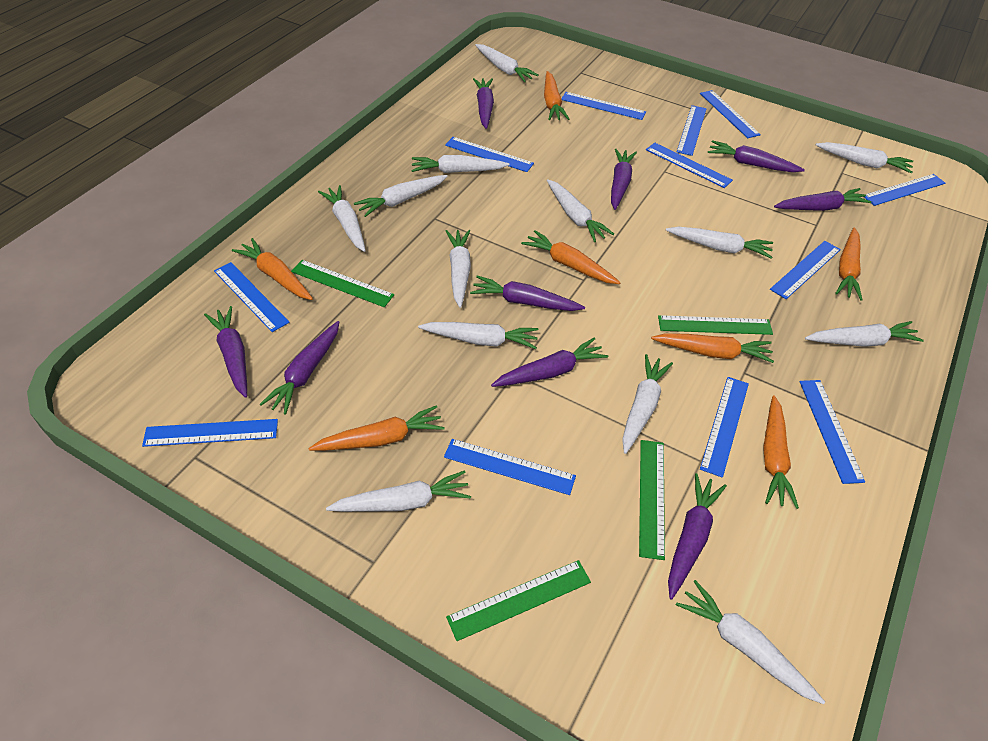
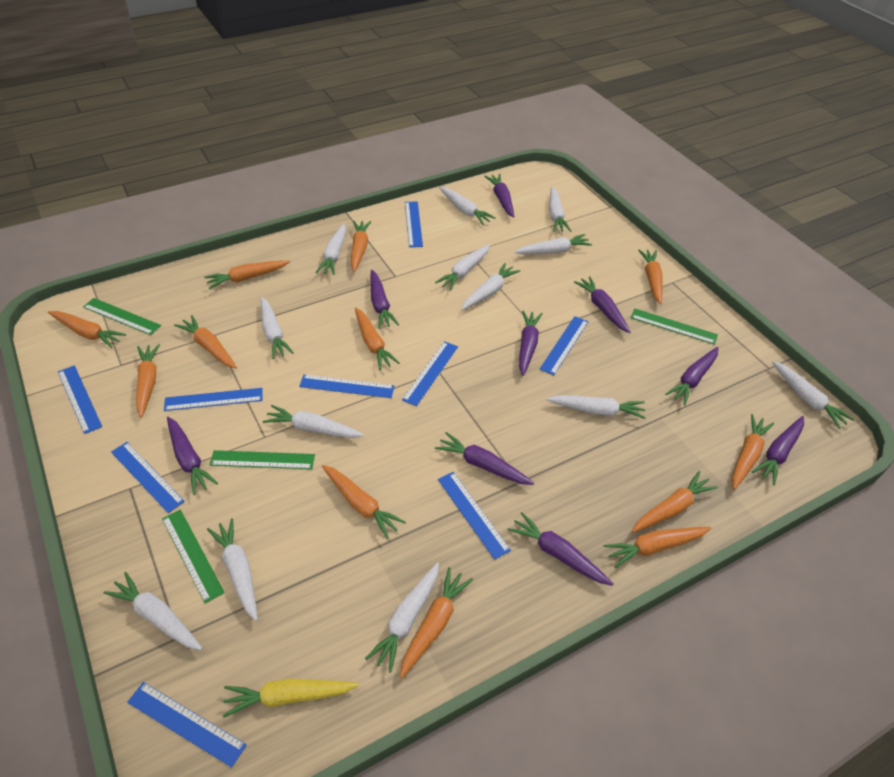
blue ruler: [142,419,278,447] [214,262,290,332] [444,439,576,495] [445,137,534,172] [561,92,646,120] [646,143,733,188] [677,105,707,156] [700,90,761,138] [700,377,749,478] [770,241,841,299] [800,380,865,484] [864,174,945,206] = 12 -> [58,365,102,434] [111,442,185,513] [127,682,247,767] [164,388,263,411] [299,374,395,398] [402,341,458,406] [405,202,423,247] [438,472,511,559] [540,316,589,375] = 9
orange carrot: [232,238,313,300] [308,405,445,451] [521,230,621,284] [544,71,569,120] [651,333,774,363] [763,396,799,509] [835,228,862,301] = 7 -> [48,311,126,348] [136,344,160,417] [174,315,237,369] [204,260,290,289] [322,465,406,539] [351,220,371,272] [355,308,400,370] [400,567,473,678] [604,527,711,568] [632,471,718,533] [638,250,663,304] [732,414,774,490] = 12
yellow carrot: none = 0 -> [223,679,359,718] = 1

